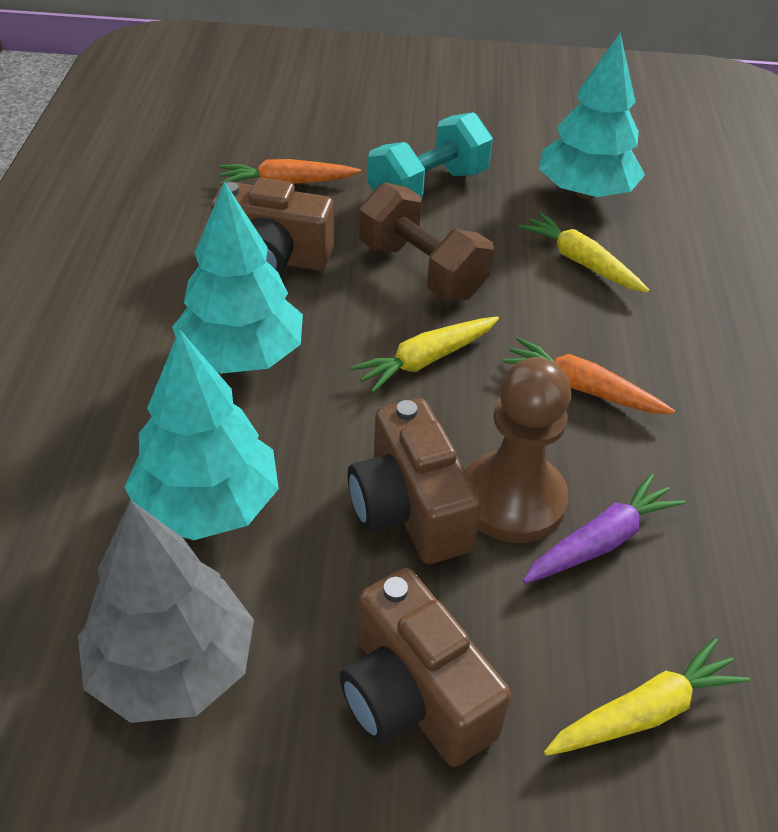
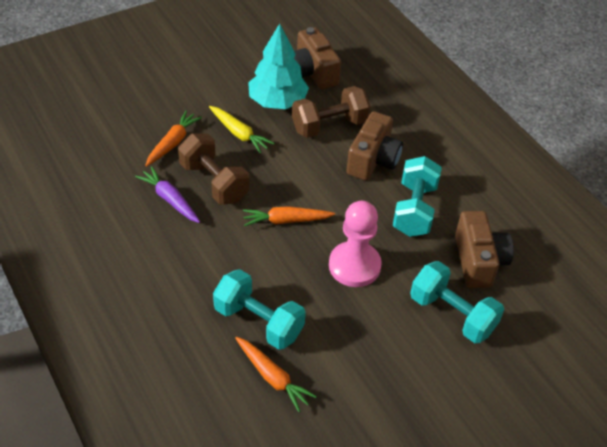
brown dumbbell: [359,182,494,300] = 1 -> [178,134,249,205] [292,86,370,138] = 2
brown pawn: [466,357,571,543] = 1 -> none = 0
grey tree: [78,500,254,723] = 1 -> none = 0
orange carrot: [219,159,361,185] [503,338,675,414] = 2 -> [145,111,202,167] [235,337,317,412] [243,206,335,226] = 3
pink pawn: none = 0 -> [329,201,382,287] = 1
turquoise dumbbell: [367,112,493,200] = 1 -> [213,269,306,350] [393,156,442,237] [410,261,504,343] = 3
turquoise tree: [124,329,279,540] [172,181,303,374] [539,33,645,199] = 3 -> [248,23,309,109] = 1
yellow carrot: [350,316,499,393] [519,212,649,292] [544,638,750,756] = 3 -> [209,106,274,154] = 1

